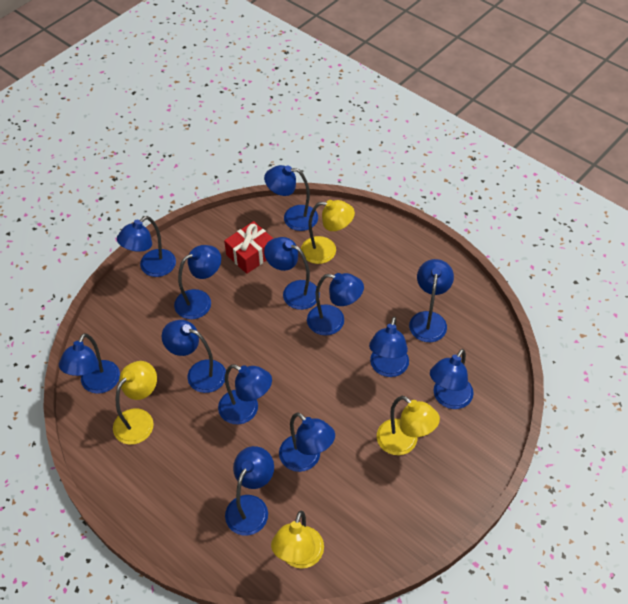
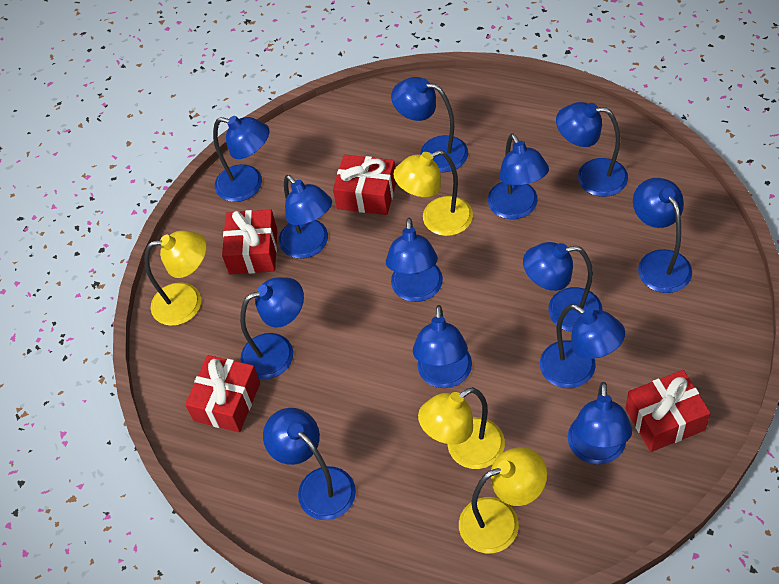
red gift: [224,221,274,274] = 1 -> [185,355,260,432] [222,209,277,275] [333,155,396,215] [625,370,710,452] = 4

